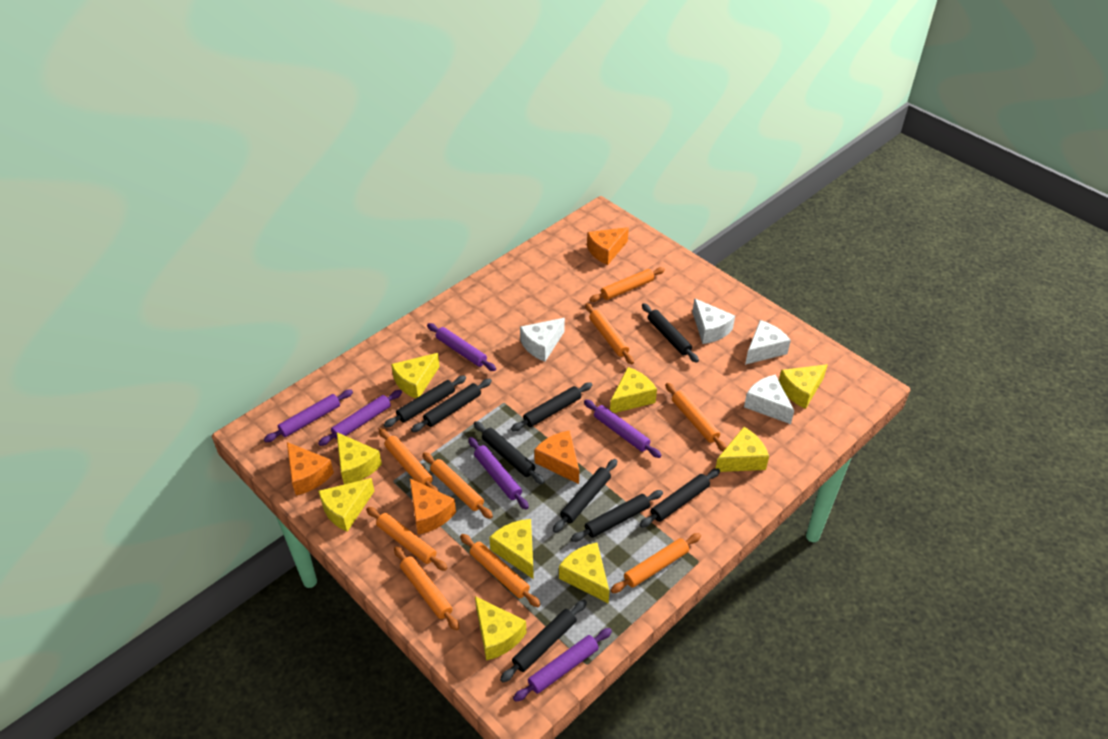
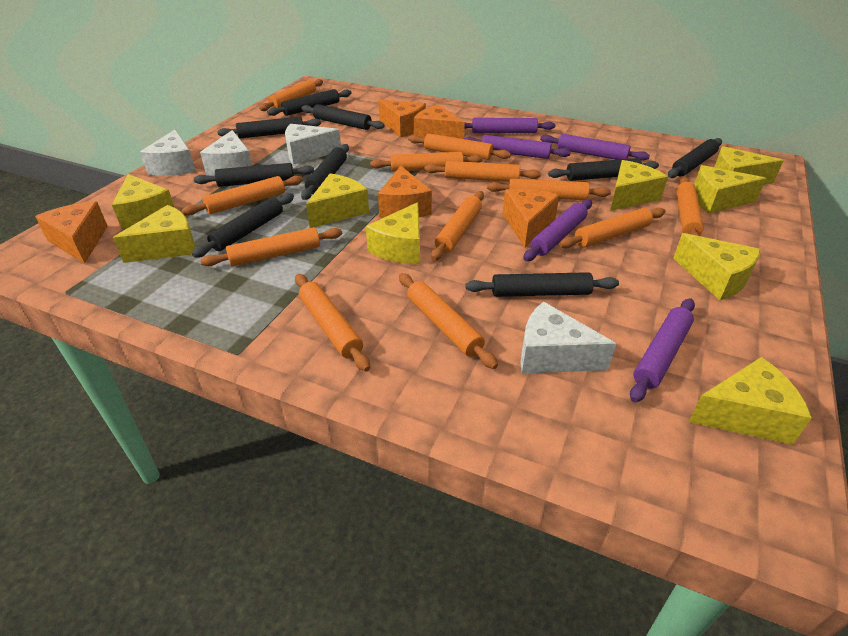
orange cheese: [287,442,334,496] [410,478,456,535] [534,430,579,484] [587,227,629,265] = 4 -> [35,202,108,264] [378,99,426,138] [378,165,432,218] [414,105,465,139] [503,189,559,248] = 5
orange rolling pin: [366,507,447,571] [379,428,439,491] [394,546,459,631] [422,452,493,519] [460,534,541,607] [585,303,634,364] [589,267,665,302] [611,533,701,593] [665,383,727,451] = 9 -> [182,176,303,215] [200,227,342,266] [259,79,323,111] [295,274,370,371] [370,152,483,172] [399,273,498,369] [408,133,511,160] [425,161,541,182] [431,191,484,261] [487,179,611,200] [559,208,666,248] [676,177,704,236] = 12
purple rolling pin: [264,390,353,442] [318,390,402,446] [427,323,496,371] [468,437,529,510] [513,628,612,702] [584,400,662,458] = 6 -> [464,118,555,133] [464,135,571,159] [523,199,592,261] [540,134,650,161] [630,298,695,403] = 5

